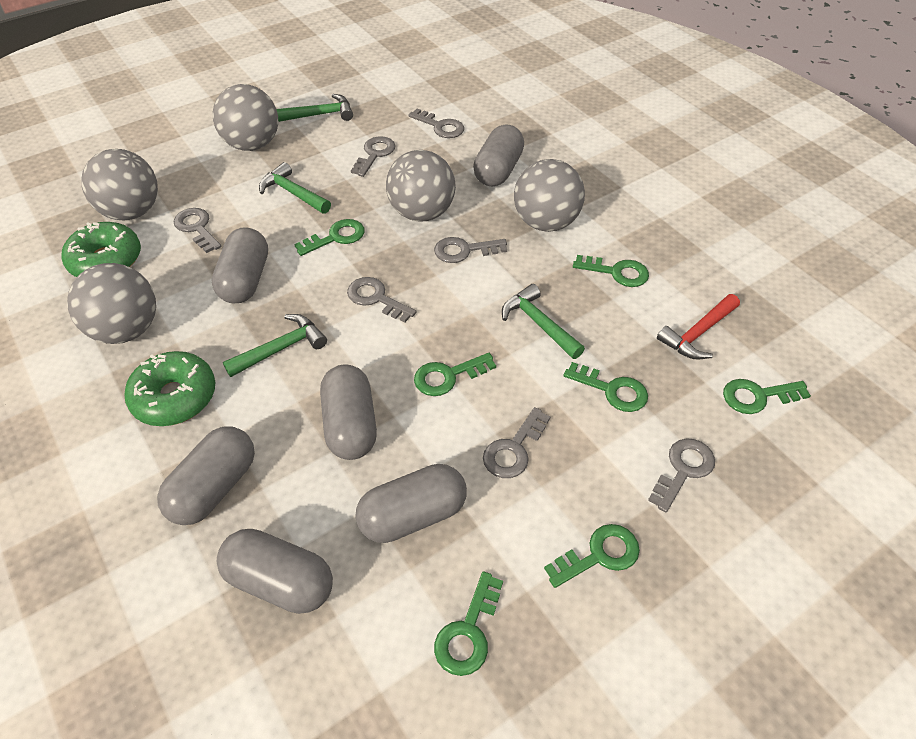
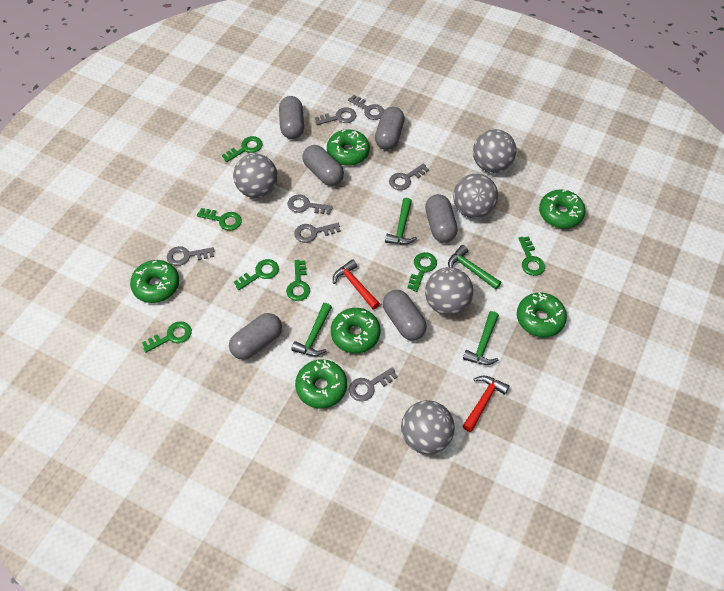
green donut: [62,222,141,277] [125,351,215,426] = 2 -> [130,260,179,303] [295,359,347,408] [327,129,370,166] [331,308,380,353] [517,292,567,337] [539,189,585,229] = 6
red hammer: [657,294,740,359] = 1 -> [333,259,380,310] [463,376,509,432] = 2

